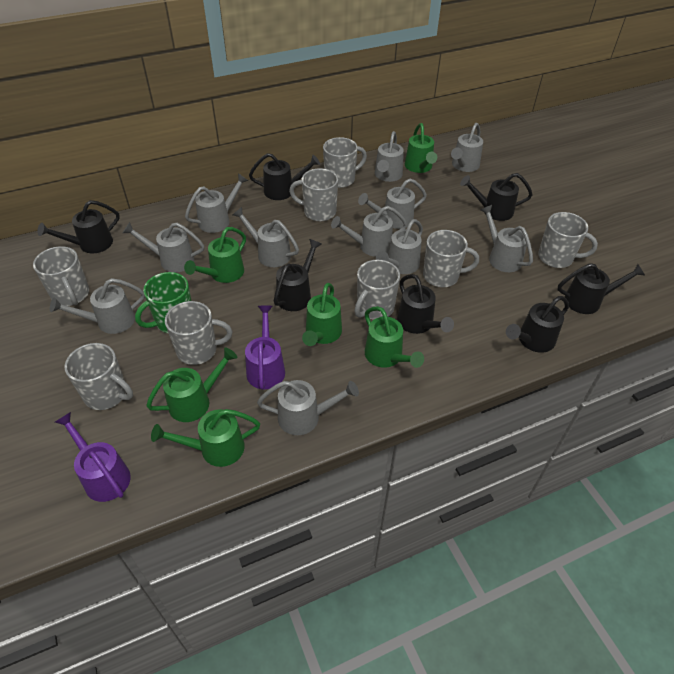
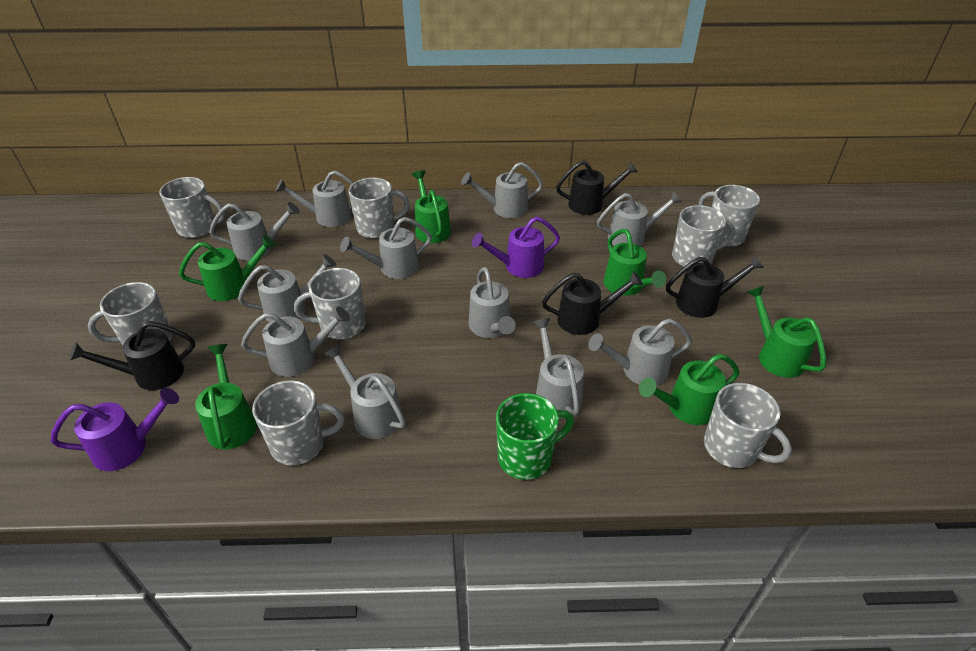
black watering can: [37,200,120,253] [249,153,320,200] [274,239,322,311] [397,274,454,334] [460,173,533,221] [506,296,569,353] [557,263,645,314] = 7 -> [69,321,195,390] [542,271,643,335] [556,160,638,215] [666,255,764,318] = 4

